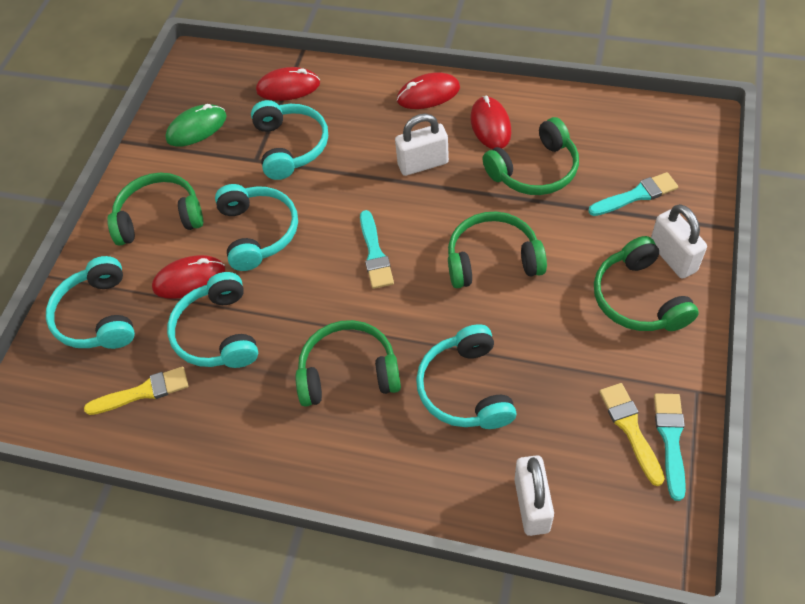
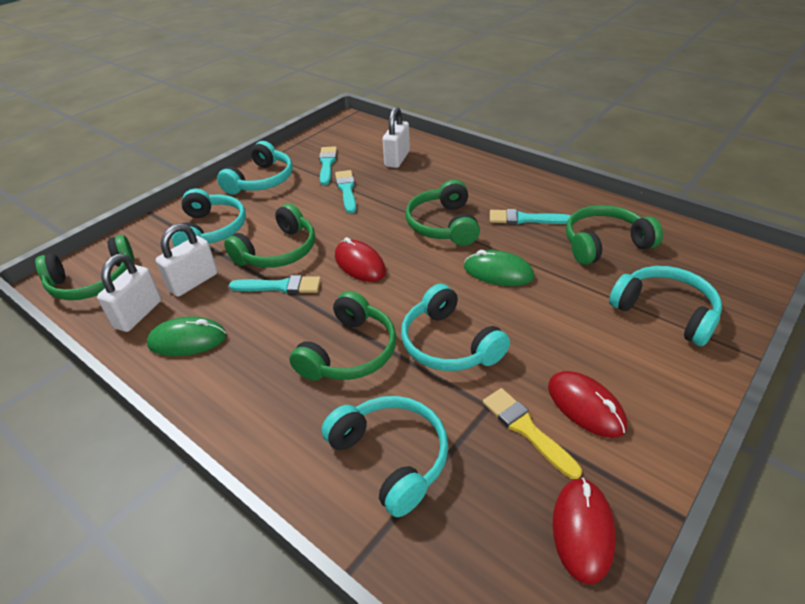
green mouse: [165,104,227,147] = 1 -> [147,316,226,356] [464,250,534,286] = 2
red mouse: [152,255,225,299] [256,67,320,101] [397,72,460,109] [471,96,511,149] = 4 -> [335,237,386,282] [548,371,627,438] [553,477,616,584] = 3
turquoise brush: [360,210,394,289] [588,172,678,216] [654,393,686,501] = 3 -> [229,275,321,294] [319,146,337,185] [335,170,356,214] [490,209,571,224] = 4
yellow brush: [84,367,189,415] [599,383,665,486] = 2 -> [483,388,582,479] = 1

